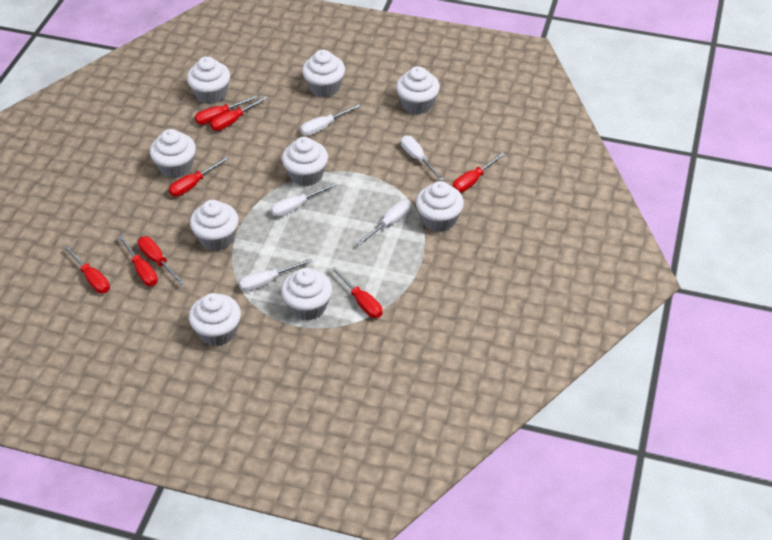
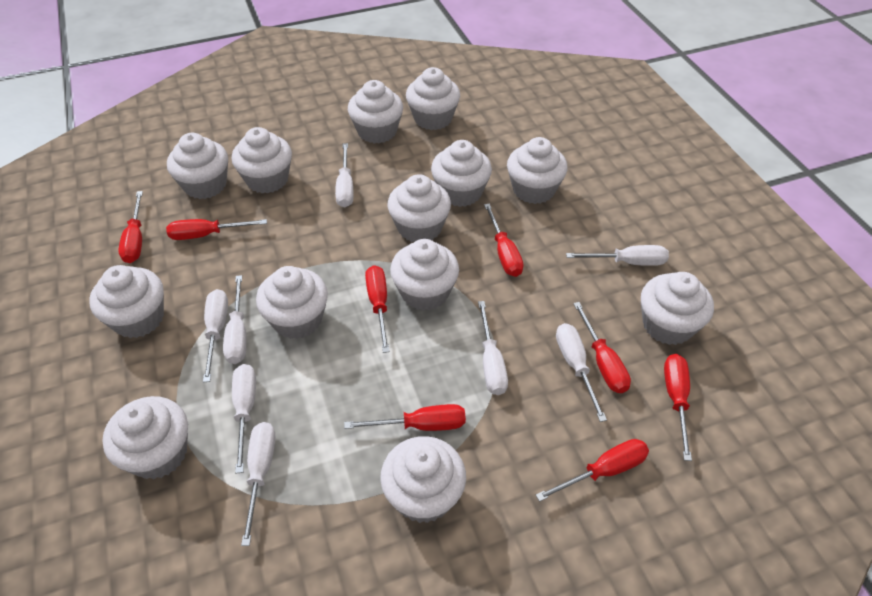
white cupcake: [150,129,196,178] [187,56,230,104] [189,293,241,346] [190,200,239,251] [281,268,332,320] [282,137,328,186] [302,50,345,97] [396,66,440,114] [416,181,464,232] = 9 -> [89,265,164,338] [102,396,188,479] [167,133,228,199] [232,127,292,194] [256,266,328,339] [348,80,403,144] [380,436,466,523] [388,174,451,242] [390,239,459,311] [406,67,460,130] [431,140,492,207] [507,137,568,204] [641,272,714,345] = 13
white screwdriver: [239,258,313,292] [271,182,337,217] [300,104,361,136] [356,200,411,246] [401,136,444,181] = 5 -> [203,289,228,382] [223,275,246,364] [232,364,256,473] [241,422,276,546] [335,143,354,208] [478,301,508,395] [556,323,607,422] [566,245,669,266] = 8

